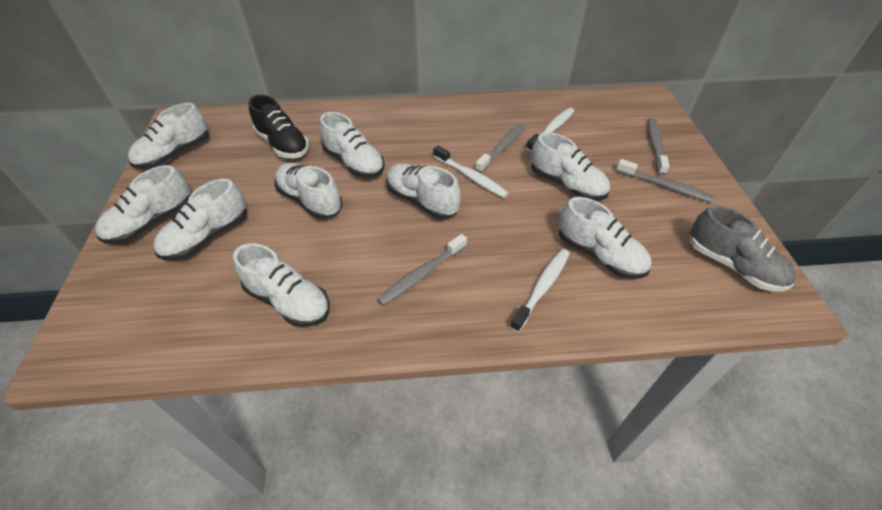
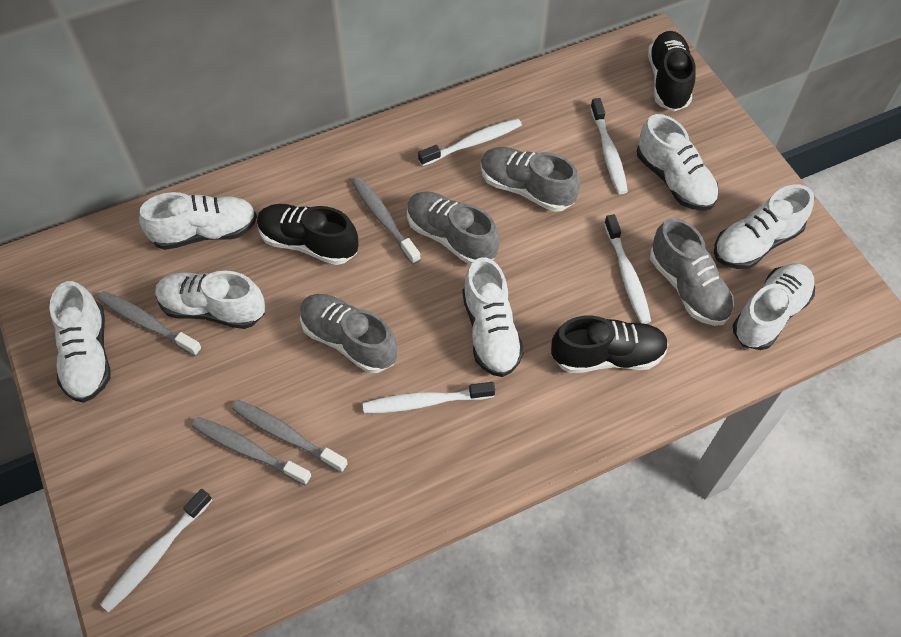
black shoe: [249,95,309,158] = 1 -> [257,204,358,265] [551,316,668,373] [648,31,695,111] = 3
grey shoe: [690,206,796,292] = 1 -> [300,294,397,373] [407,191,499,265] [481,147,580,212] [650,218,734,326] = 4
white shoe: [95,165,191,244] [128,103,209,169] [153,179,247,260] [233,243,330,327] [275,163,342,219] [320,112,385,178] [386,163,461,219] [531,132,610,201] [559,197,652,279] = 9 -> [50,281,111,403] [139,192,257,250] [155,271,265,329] [462,257,524,377] [637,114,719,211] [714,185,814,269] [733,264,815,350] = 7
white toothbrush: [433,145,509,198] [510,249,570,332] [526,108,574,152] = 3 -> [100,489,212,612] [363,382,495,413] [418,118,522,166] [590,98,628,194] [604,214,651,324] = 5

